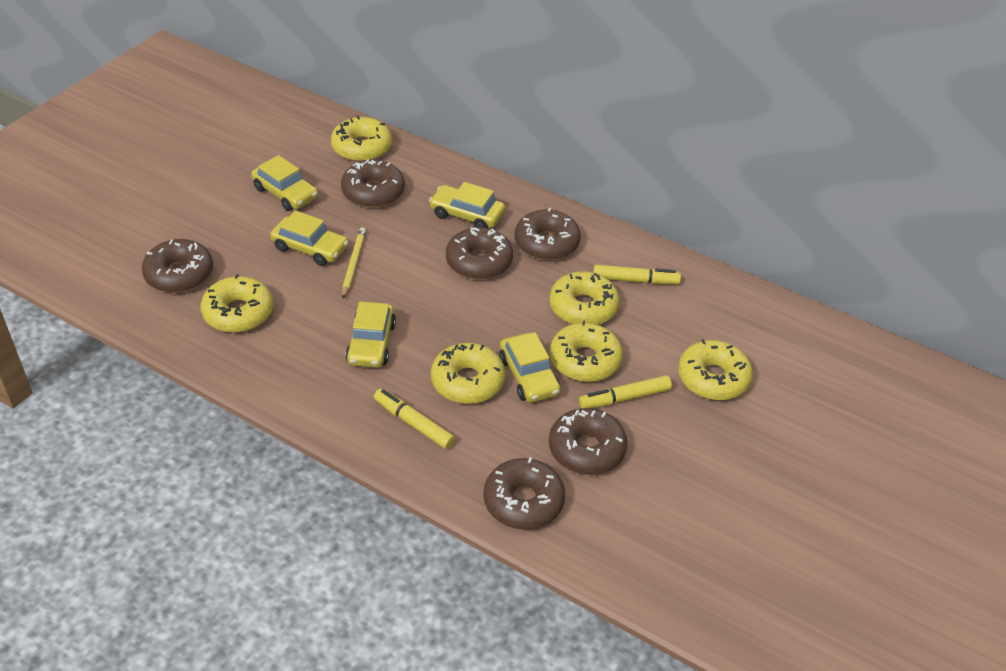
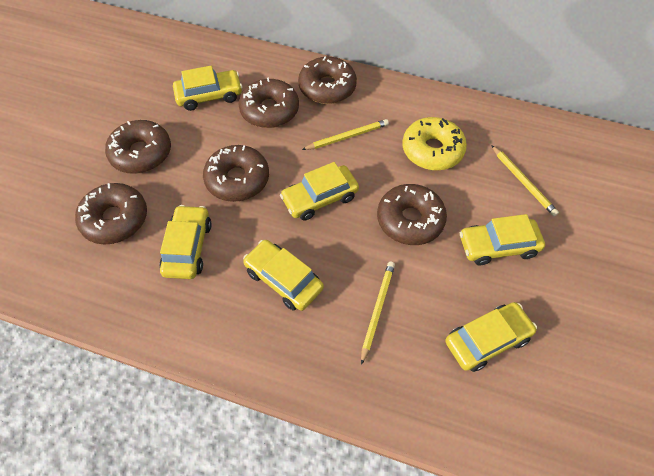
yellow car: [251,155,318,211] [270,210,349,266] [345,301,396,368] [429,182,505,228] [499,332,560,403] = 5 -> [160,205,212,279] [173,66,242,111] [243,240,324,311] [280,162,359,220] [445,302,537,372] [460,214,545,265] = 6
yellow donut: [201,274,273,333] [331,116,392,162] [431,343,506,404] [550,271,620,325] [550,321,623,382] [678,339,753,400] = 6 -> [402,117,467,170] = 1
yellow marker: [374,389,455,449] [579,375,672,408] [593,265,681,284] = 3 -> none = 0
yellow pencil: [342,227,366,298] = 1 -> [302,119,389,150] [361,261,395,365] [491,145,559,216] = 3

